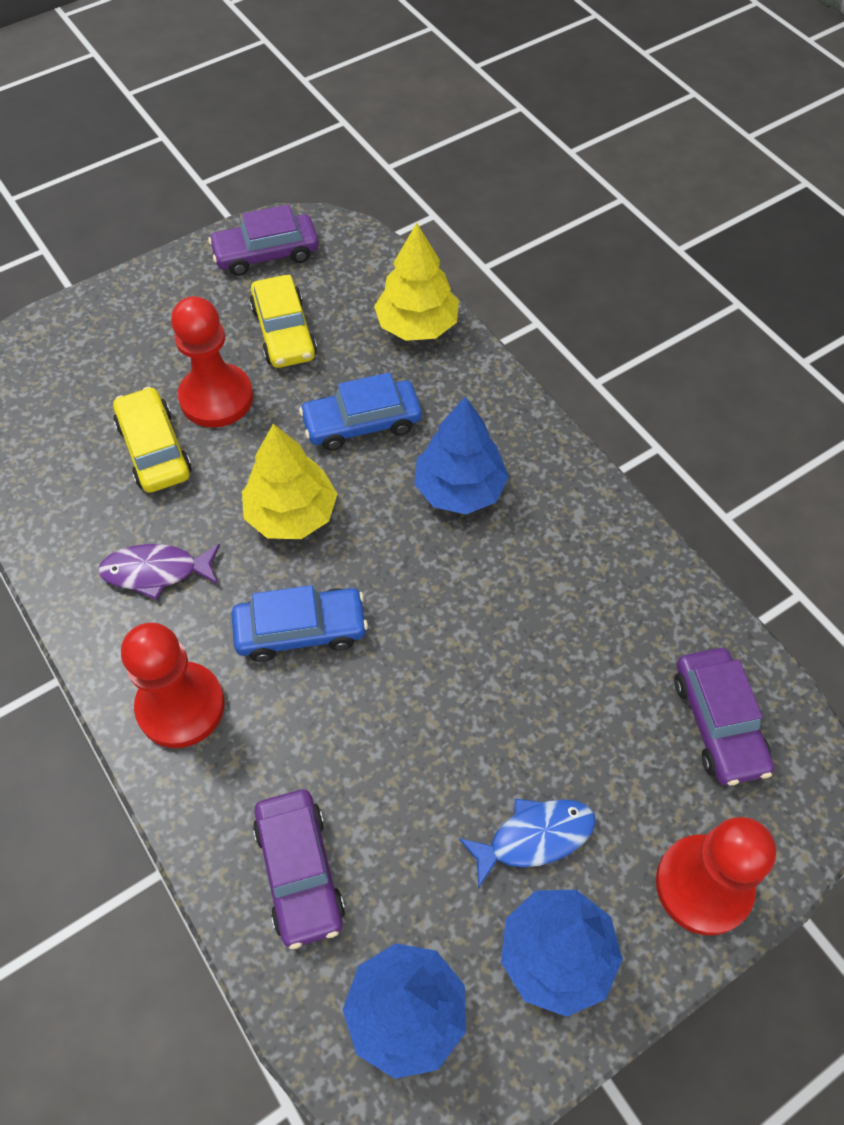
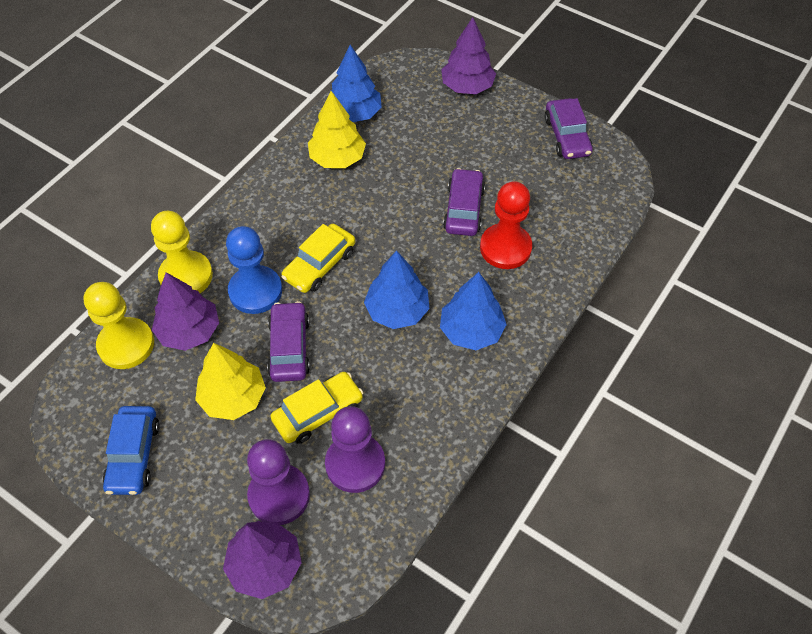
blue car: [231,585,368,662] [299,373,422,451] = 2 -> [103,406,160,495] = 1
blue fish: [458,799,596,889] = 1 -> none = 0
blue pawn: none = 0 -> [226,226,282,314] = 1
purple fish: [98,544,220,600] = 1 -> none = 0
purple pawn: none = 0 -> [247,439,310,525] [325,406,385,493] = 2
purple tree: none = 0 -> [152,272,219,351] [223,521,302,599] [441,17,496,94] = 3
red pawn: [121,622,225,748] [171,296,253,428] [656,817,776,936] = 3 -> [480,181,532,269] = 1
yellow pawn: none = 0 -> [84,282,154,369] [151,211,213,293] = 2

